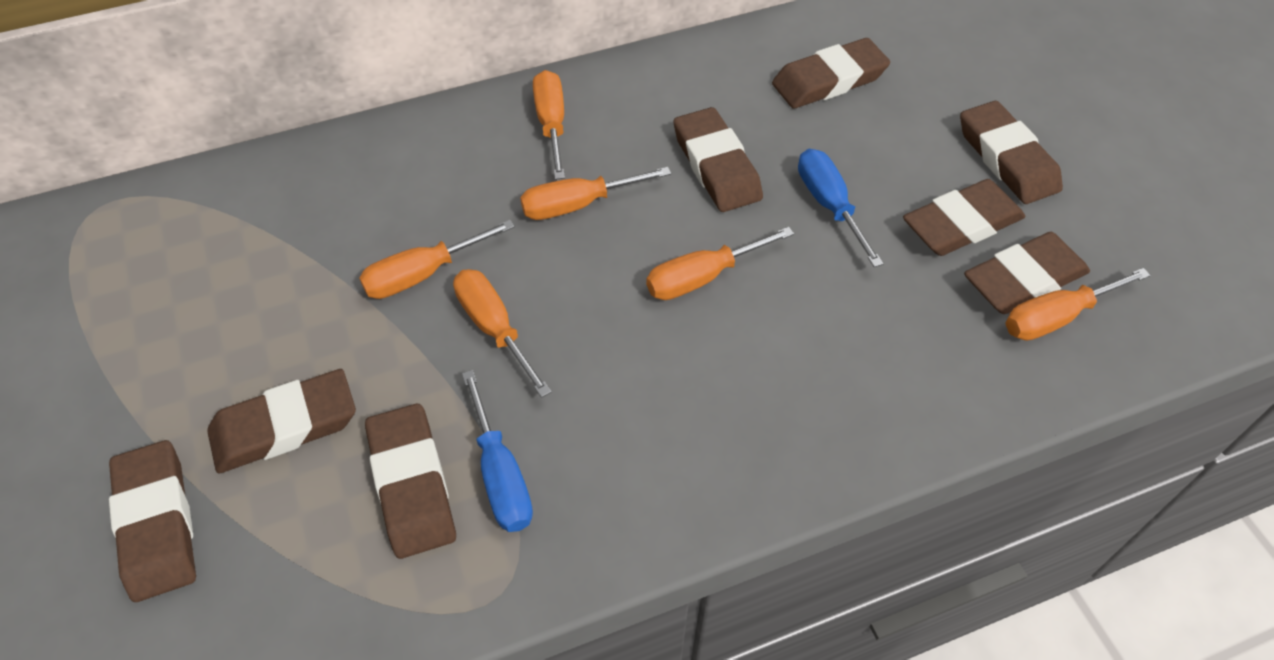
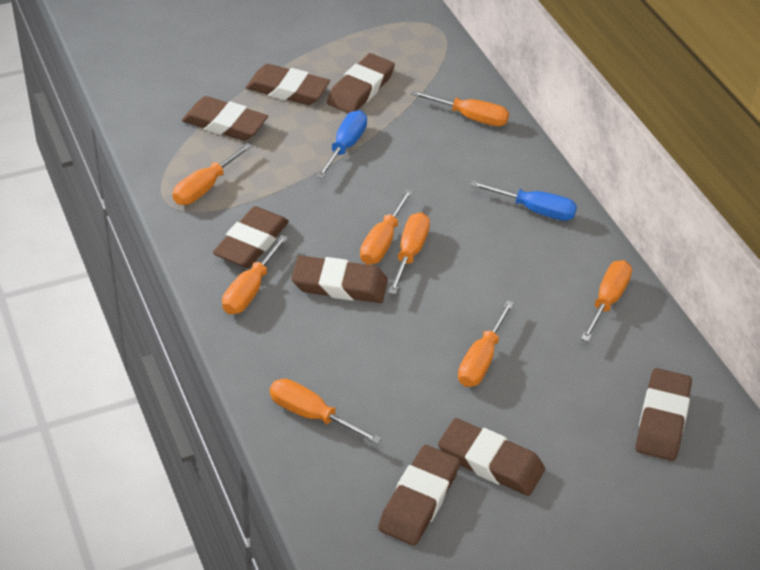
orange screwdriver: [359,220,515,299] [453,269,551,398] [520,167,671,220] [533,70,565,180] [646,227,794,300] [1005,268,1151,341] = 6 -> [173,143,253,205] [222,235,288,314] [270,379,382,444] [360,189,413,265] [388,212,430,294] [411,90,509,126] [458,300,514,387] [581,260,632,342] = 8

